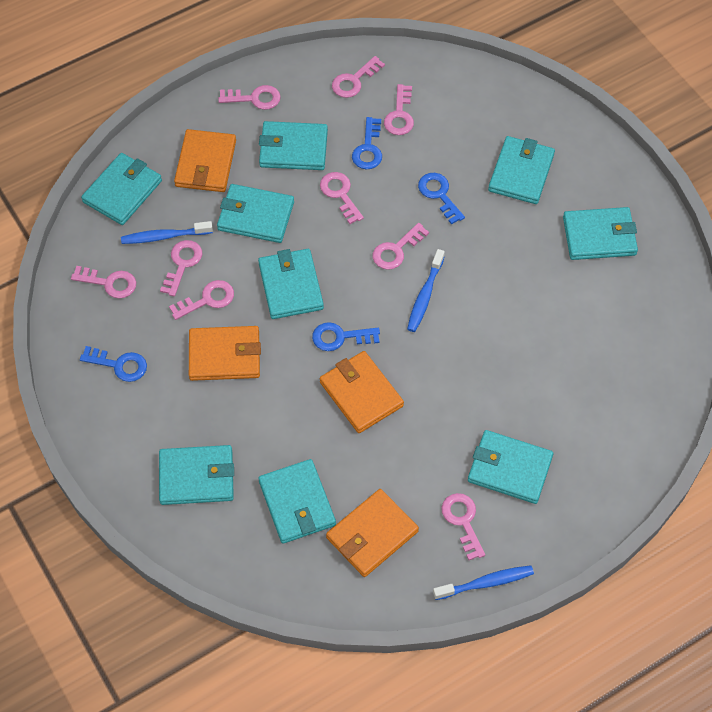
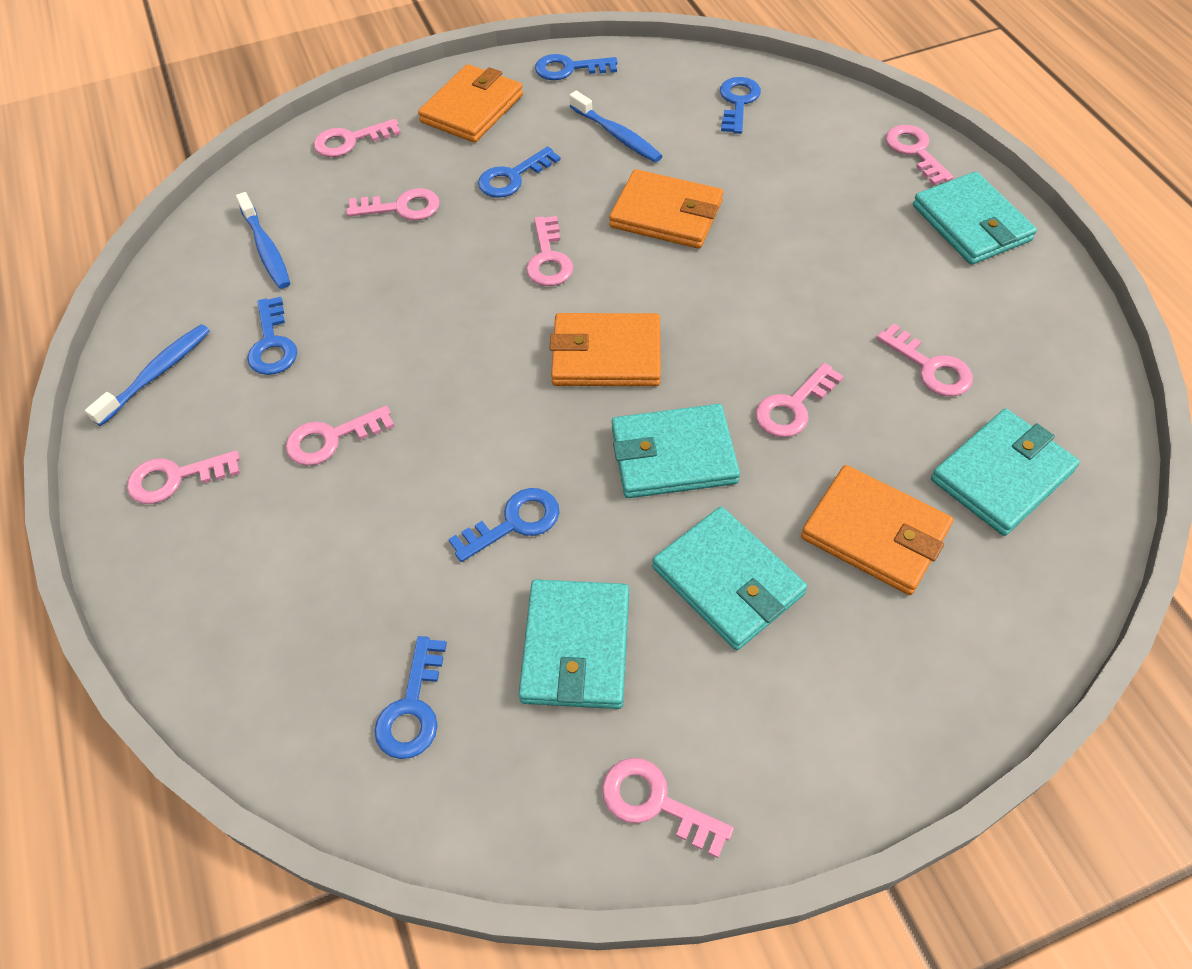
blue key: [80,346,147,382] [312,322,380,351] [352,117,382,169] [418,173,465,225] = 4 -> [247,297,297,375] [374,636,447,759] [448,488,560,562] [478,146,561,198] [535,54,618,80] [720,77,761,134] = 6
turquoise wallet: [81,153,162,225] [159,445,234,505] [217,184,294,243] [258,249,324,319] [258,459,336,544] [259,121,328,170] [468,430,553,504] [488,136,555,204] [563,207,638,260] = 9 -> [519,579,629,709] [612,404,740,498] [652,507,807,650] [913,172,1037,265] [931,409,1080,536] = 5

